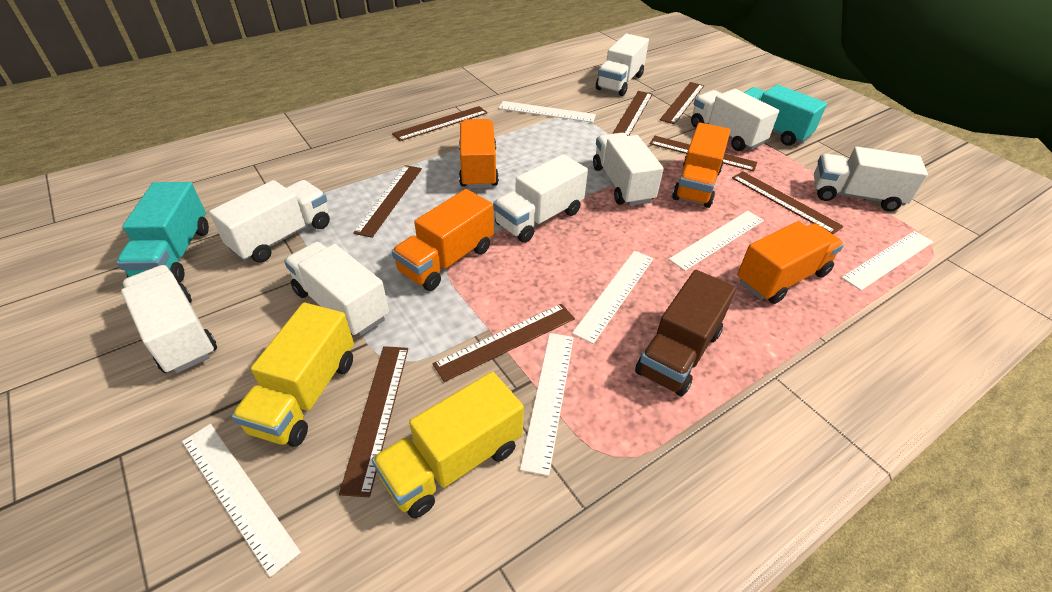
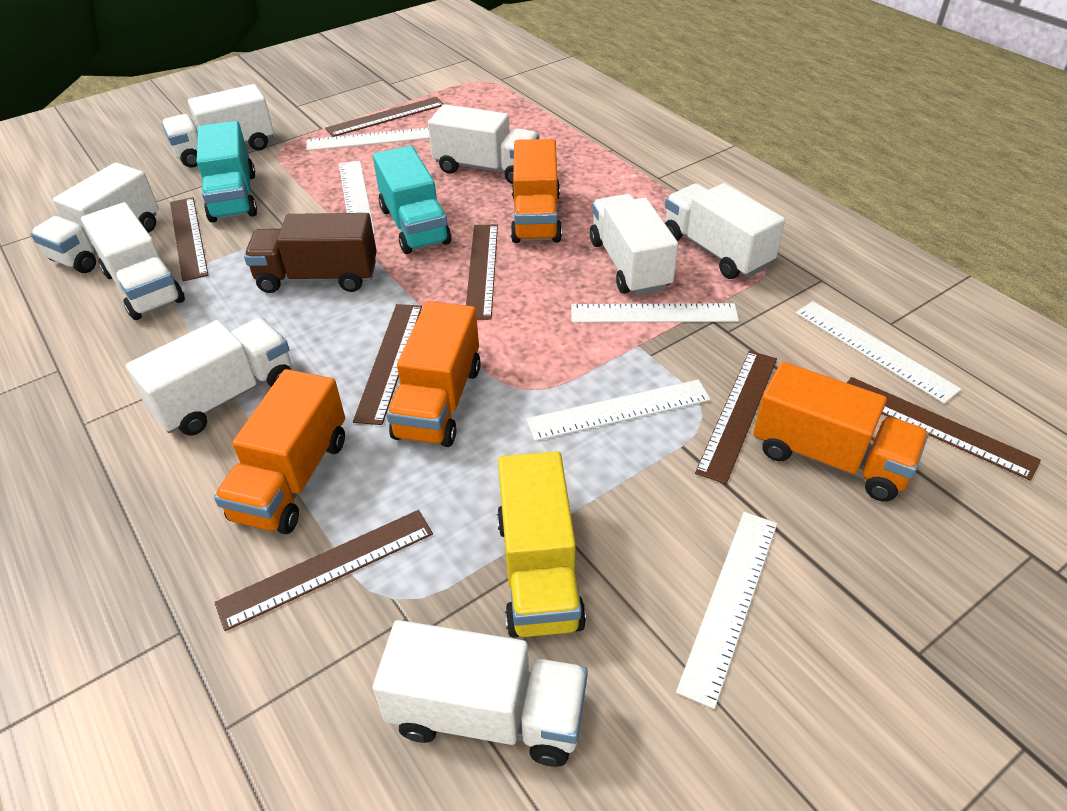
brown ruler: [339,346,408,497] [353,165,422,238] [392,106,488,141] [433,304,575,382] [612,91,652,136] [650,136,757,172] [660,82,704,124] [732,171,844,234] = 8 -> [170,197,208,282] [214,510,433,631] [325,97,444,137] [353,304,422,425] [466,225,498,320] [695,351,777,484] [847,377,1041,481] = 7
yellow truck: [232,303,354,447] [372,372,524,518] = 2 -> [497,451,586,638] = 1

